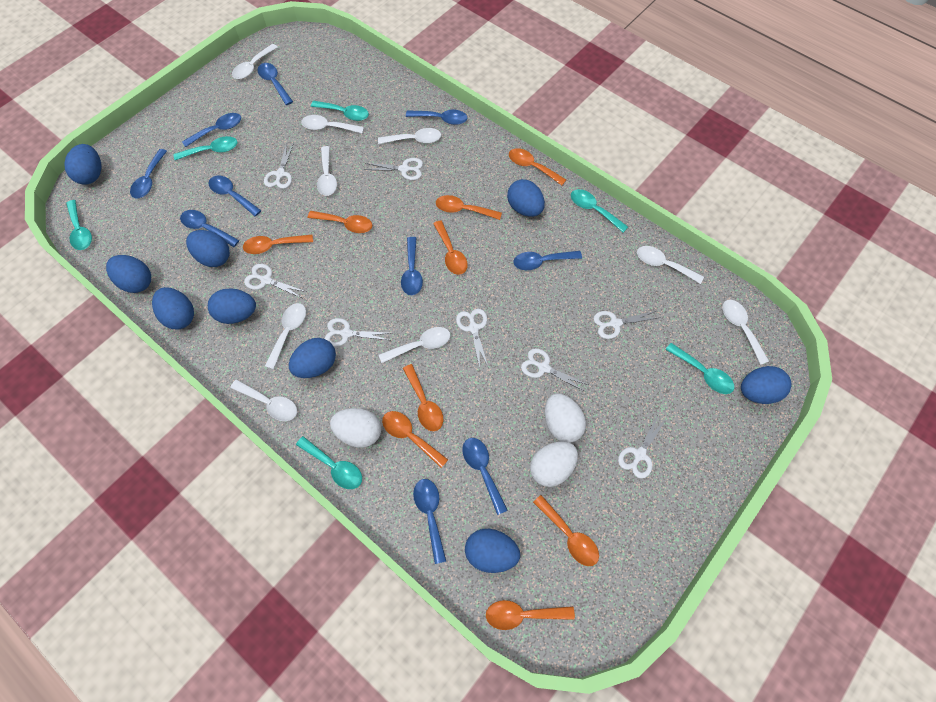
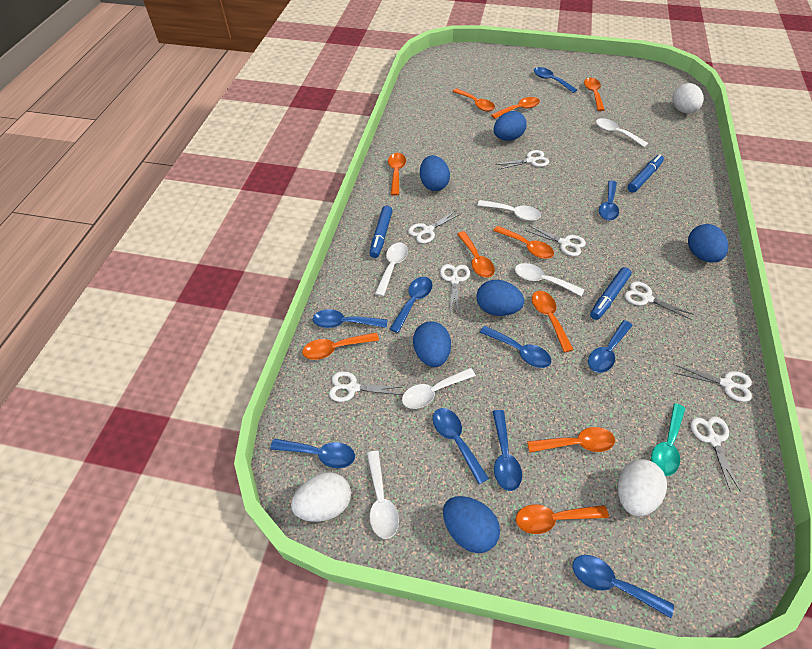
blue egg: [64,144,102,185] [106,255,151,293] [152,287,194,329] [186,230,230,267] [208,288,256,324] [289,338,336,378] [465,529,520,573] [507,179,545,217] [741,366,792,404] = 9 -> [413,321,451,367] [420,155,450,191] [443,496,500,553] [476,280,524,316] [494,111,527,141] [688,224,728,262] = 6
blue marker: none = 0 -> [369,206,393,258] [590,267,632,320] [627,155,664,193] = 3
orange spoon: [243,235,313,254] [308,211,372,233] [382,411,448,468] [403,364,443,431] [433,220,468,275] [436,195,502,220] [486,600,575,630] [509,148,566,185] [533,495,599,566] = 9 -> [302,332,379,360] [388,153,406,196] [452,88,495,111] [457,231,495,278] [491,97,540,119] [493,226,554,259] [516,504,609,534] [527,427,615,453] [532,291,574,353] [584,78,605,111] = 10
turquoise spoon: [66,200,92,250] [174,136,238,161] [296,436,362,489] [311,101,369,121] [571,189,628,232] [665,343,734,394] = 6 -> [651,403,685,476] = 1
white spoon: [230,379,297,421] [232,44,278,79] [265,303,306,369] [301,115,364,133] [317,146,337,196] [378,128,441,144] [379,327,450,363] [637,246,704,284] [722,300,769,365] = 9 -> [367,451,399,539] [375,242,408,296] [402,368,476,409] [477,200,541,221] [515,263,584,296] [596,118,648,147] = 6

